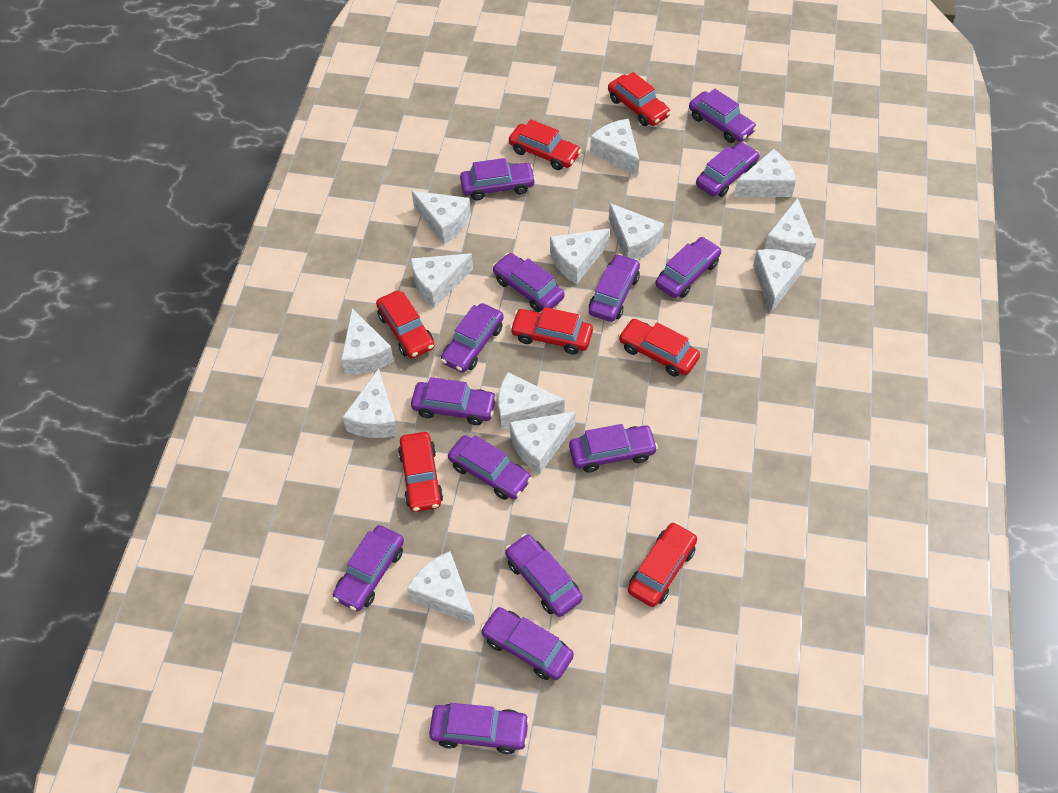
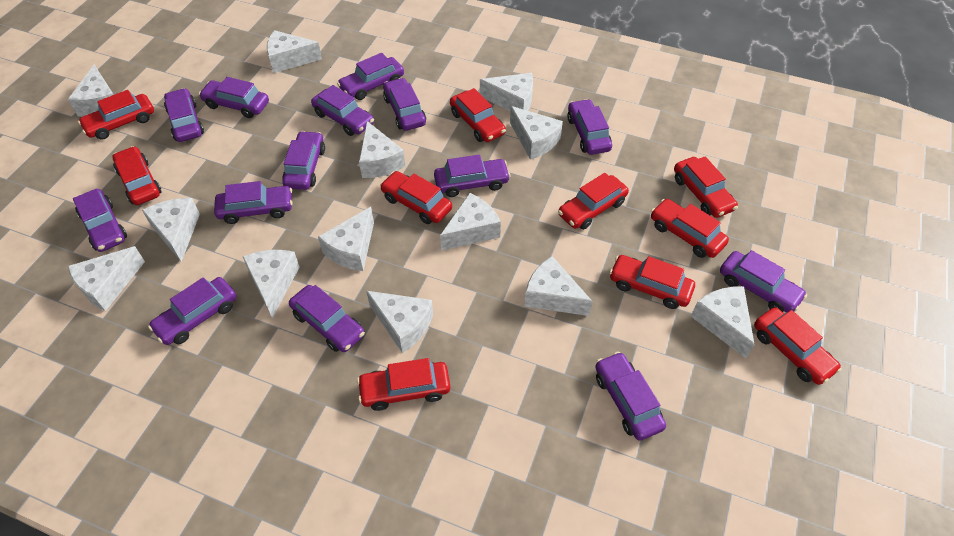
red car: [376,291,434,358] [398,432,443,512] [509,119,581,170] [510,307,593,354] [608,72,671,126] [618,319,700,377] [628,522,697,607] = 7 -> [78,90,154,140] [112,146,162,205] [357,358,450,411] [380,171,452,224] [450,88,506,142] [558,173,629,230] [609,255,695,309] [651,199,729,258] [674,156,738,218] [754,307,842,385] = 10

